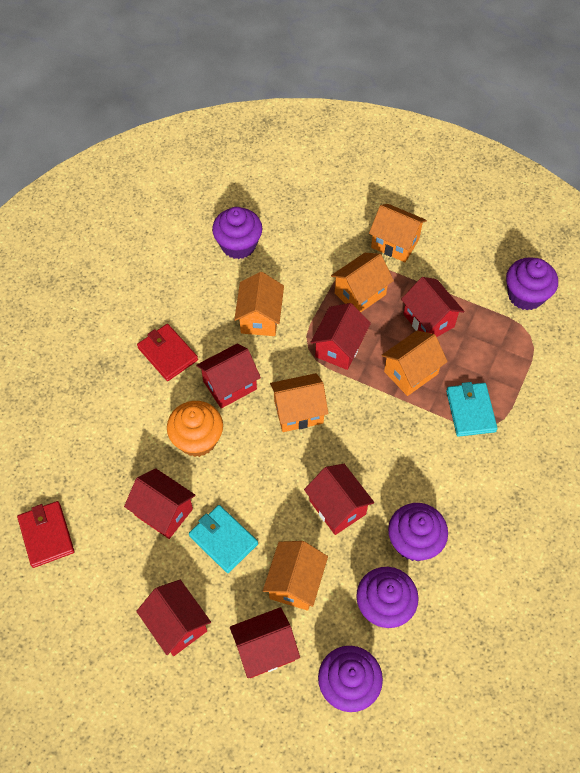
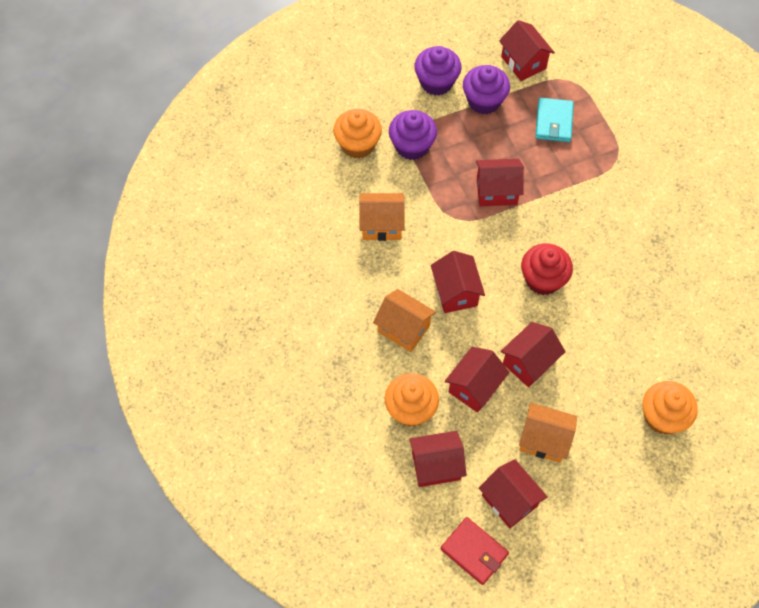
orange cupcake: [167,401,223,457] = 1 -> [333,109,382,159] [385,373,439,427] [642,381,698,435] = 3
orange house: [234,272,284,336] [263,541,328,611] [270,373,328,432] [331,253,394,312] [369,204,427,262] [382,330,448,396] = 6 -> [359,193,405,241] [373,289,436,352] [519,403,577,463] = 3
purple cupcake: [212,207,263,259] [318,646,383,712] [356,567,419,628] [388,503,448,561] [506,257,558,311] = 5 -> [389,110,437,160] [414,46,461,95] [463,65,510,114] = 3
red cupcake: none = 0 -> [521,243,573,295] = 1
red wallet: [17,501,74,568] [137,324,198,381] = 2 -> [441,517,509,585] = 1
turquoise wallet: [189,505,258,573] [446,382,498,437] = 2 -> [535,98,574,142] = 1

